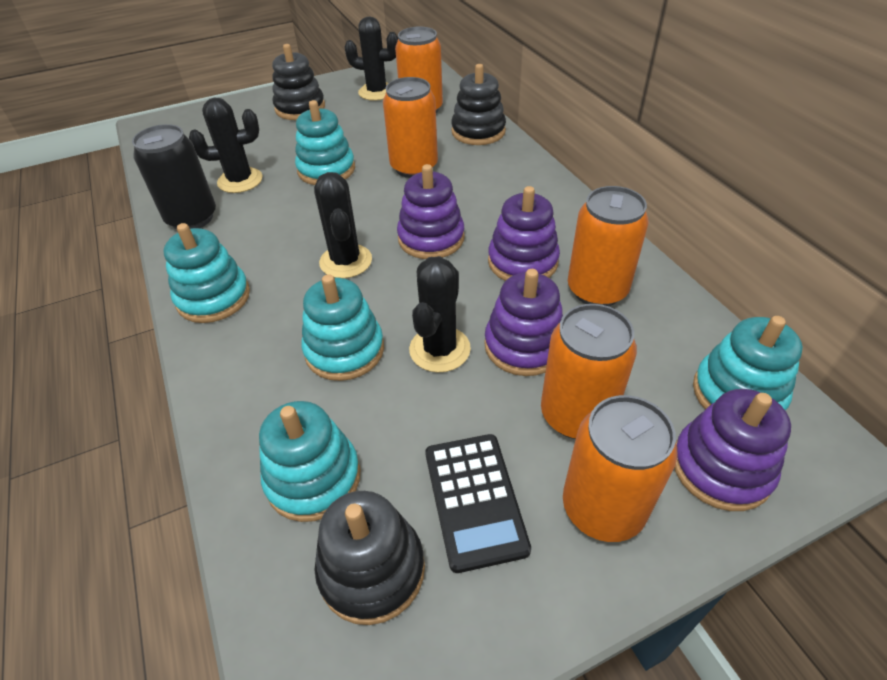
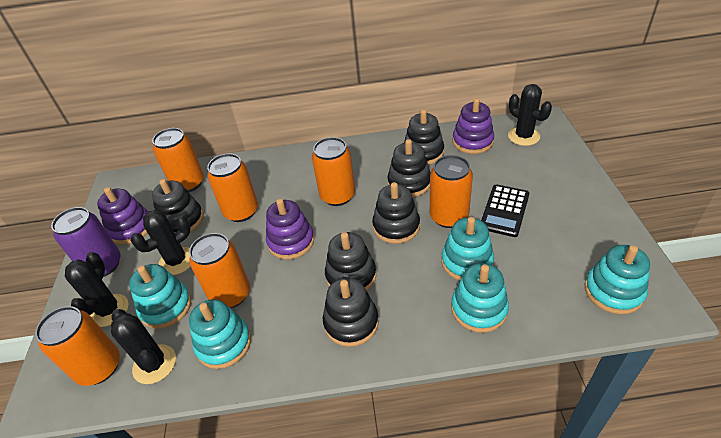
black can: [132,124,216,229] = 1 -> none = 0
black stacking toy: [272,44,325,120] [314,491,425,625] [451,64,506,145] = 3 -> [152,179,204,233] [323,278,379,347] [325,232,376,291] [372,182,420,244] [388,139,430,198] [404,109,444,165] = 6
orange can: [383,77,438,178] [395,26,443,113] [541,304,637,439] [563,395,678,542] [568,186,649,306] = 5 -> [35,306,120,386] [152,128,204,192] [189,233,250,308] [207,153,258,222] [312,137,355,206] [430,155,473,228] = 6
purple can: none = 0 -> [51,207,121,277] = 1
purple stacking toy: [397,164,465,259] [484,269,563,376] [488,186,560,281] [674,389,791,511] = 4 -> [97,187,148,245] [266,199,314,260] [453,98,494,154] = 3

